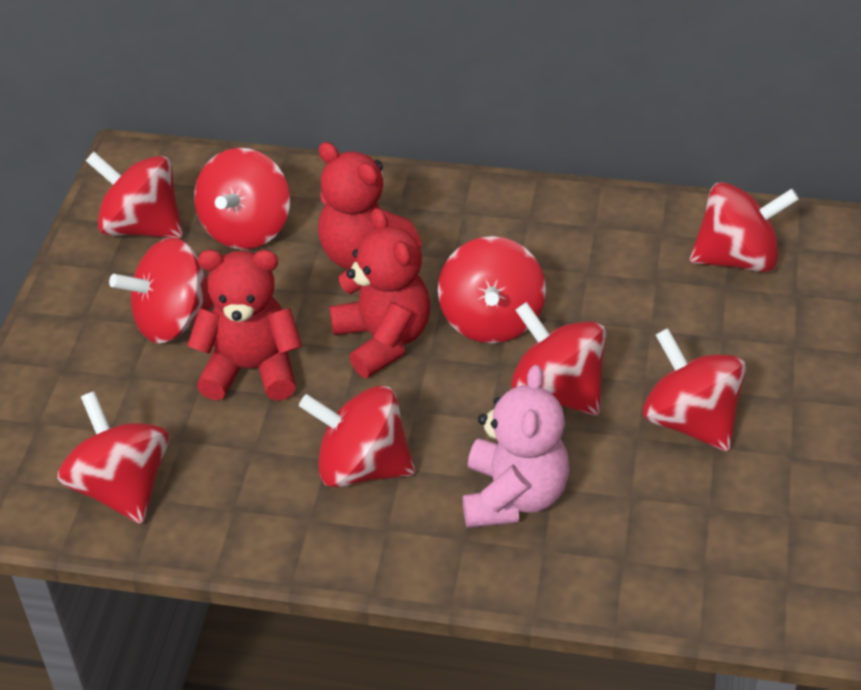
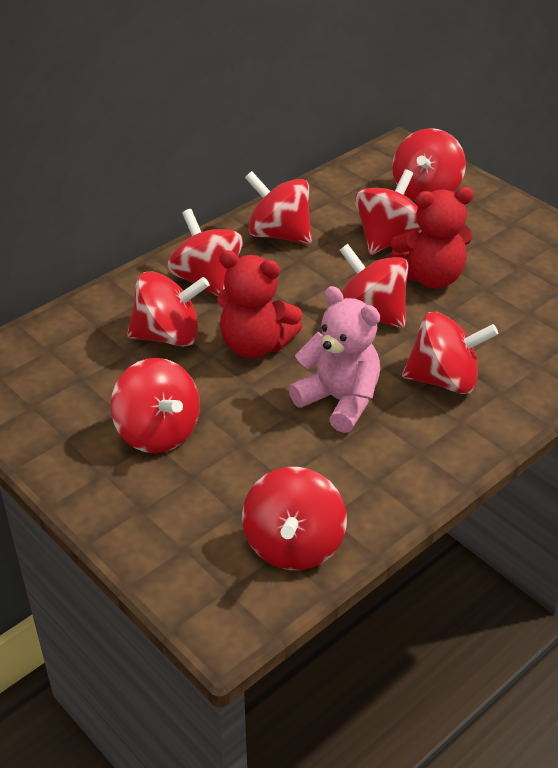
red teddy bear: [187,250,302,401] [318,142,422,269] [329,208,430,378] = 3 -> [217,250,302,359] [390,187,474,289] = 2

